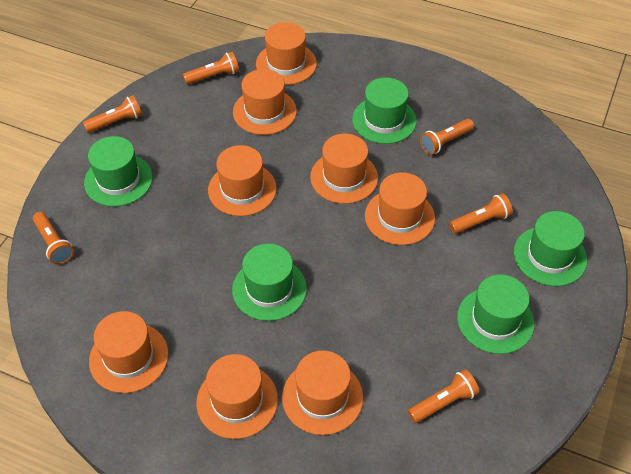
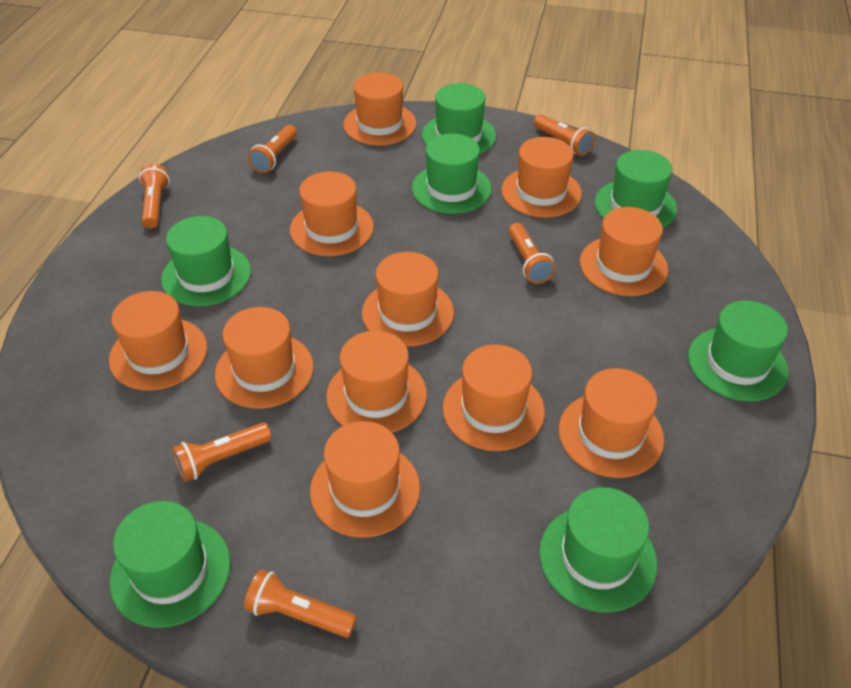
green hat: [84,136,153,207] [232,244,307,321] [352,77,417,144] [457,275,534,354] [514,211,587,286] = 5 -> [110,501,231,628] [161,216,251,306] [412,133,492,214] [422,83,496,154] [539,487,657,612] [595,150,677,228] [688,300,788,402] = 7
orange hat: [89,311,169,393] [196,354,278,439] [208,145,277,216] [233,69,297,135] [256,22,317,85] [282,351,363,435] [310,134,378,204] [365,172,435,245] = 8 -> [109,291,207,391] [215,307,314,409] [290,171,374,256] [310,421,420,538] [326,331,427,433] [343,73,417,145] [362,252,454,347] [443,344,545,451] [501,137,582,218] [559,368,664,478] [580,207,668,296] = 11

